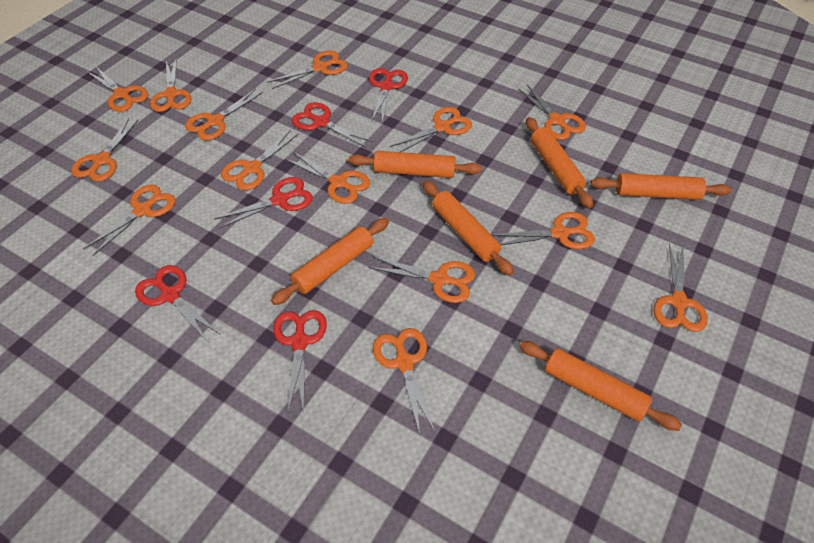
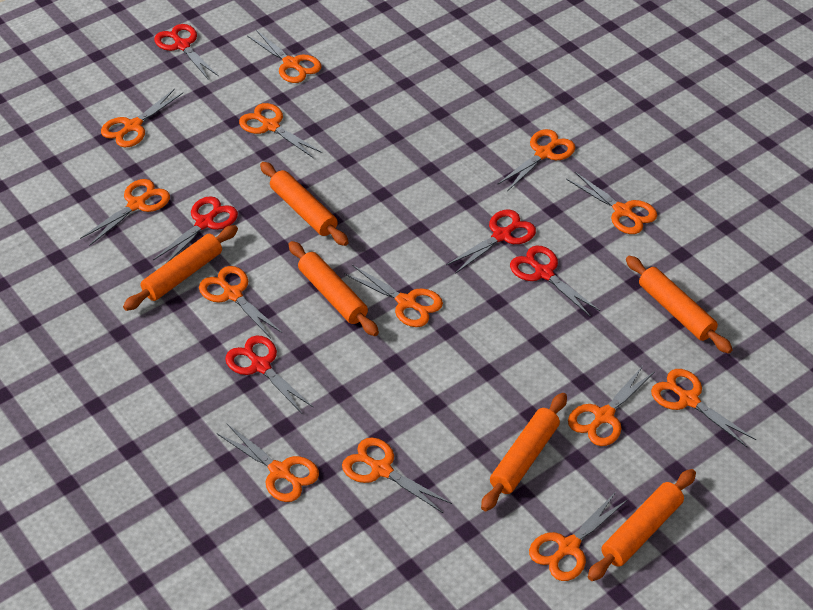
orange scissors: [71,118,139,182] [83,184,175,256] [86,66,149,112] [150,58,192,112] [185,89,263,141] [221,131,299,190] [267,51,348,89] [285,152,370,204] [368,256,475,303] [373,328,435,435] [390,107,472,152] [492,212,595,249] [518,84,586,140] [654,243,708,332] = 14 -> [80,179,170,245] [101,89,183,147] [199,266,282,338] [217,424,319,502] [239,103,322,158] [247,30,322,83] [342,438,452,513] [344,265,443,327] [497,129,575,191] [529,492,627,581] [566,172,657,234] [568,366,654,446] [651,369,756,447] = 13

